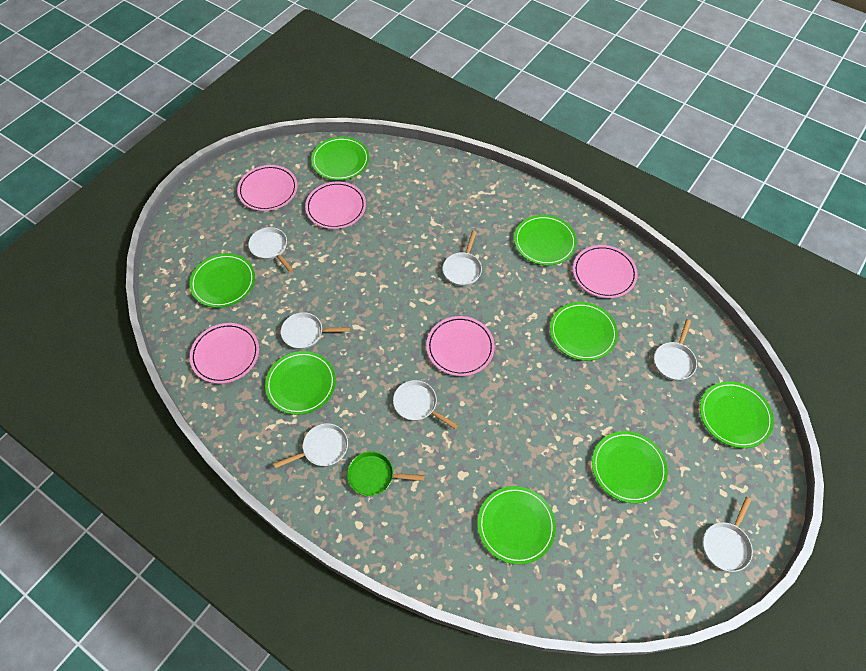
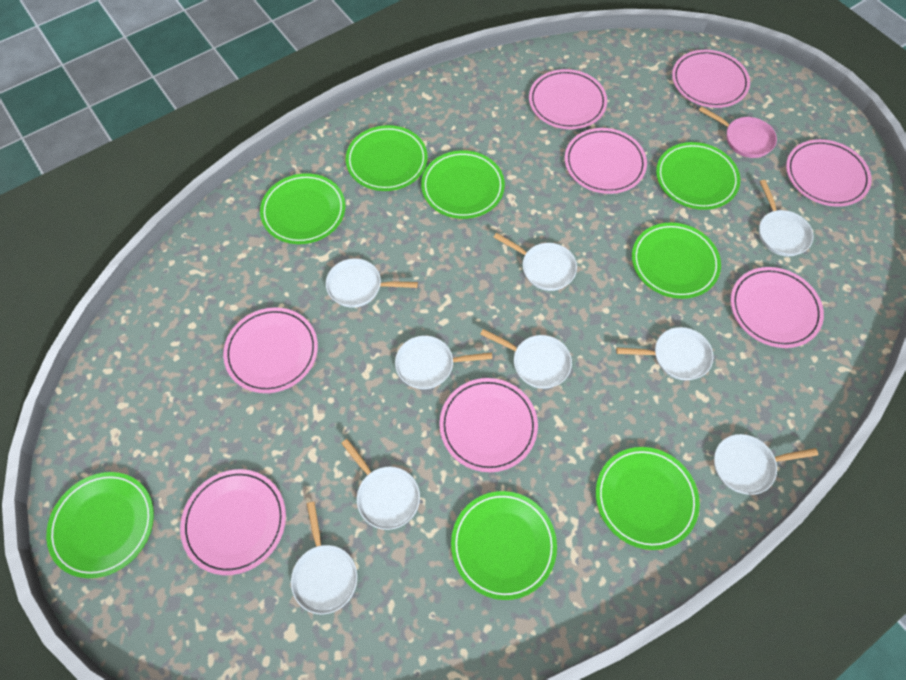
green pan: [347,451,424,496] = 1 -> none = 0
pink pan: none = 0 -> [699,106,777,158] = 1
pink plate: [190,323,259,384] [237,165,297,211] [305,182,366,229] [426,316,495,376] [573,245,638,298] = 5 -> [180,469,286,575] [223,307,318,393] [439,378,538,472] [529,69,607,129] [565,128,647,194] [672,50,750,108] [731,267,824,348] [786,139,872,207] = 8
white pan: [248,227,294,272] [274,423,348,468] [281,312,350,349] [393,380,458,429] [443,231,482,286] [654,319,697,381] [703,497,753,572] = 7 -> [291,501,357,614] [326,258,418,308] [341,439,420,530] [395,336,493,389] [480,329,572,389] [493,233,577,291] [616,327,713,380] [714,434,818,495] [759,180,813,256] = 9

